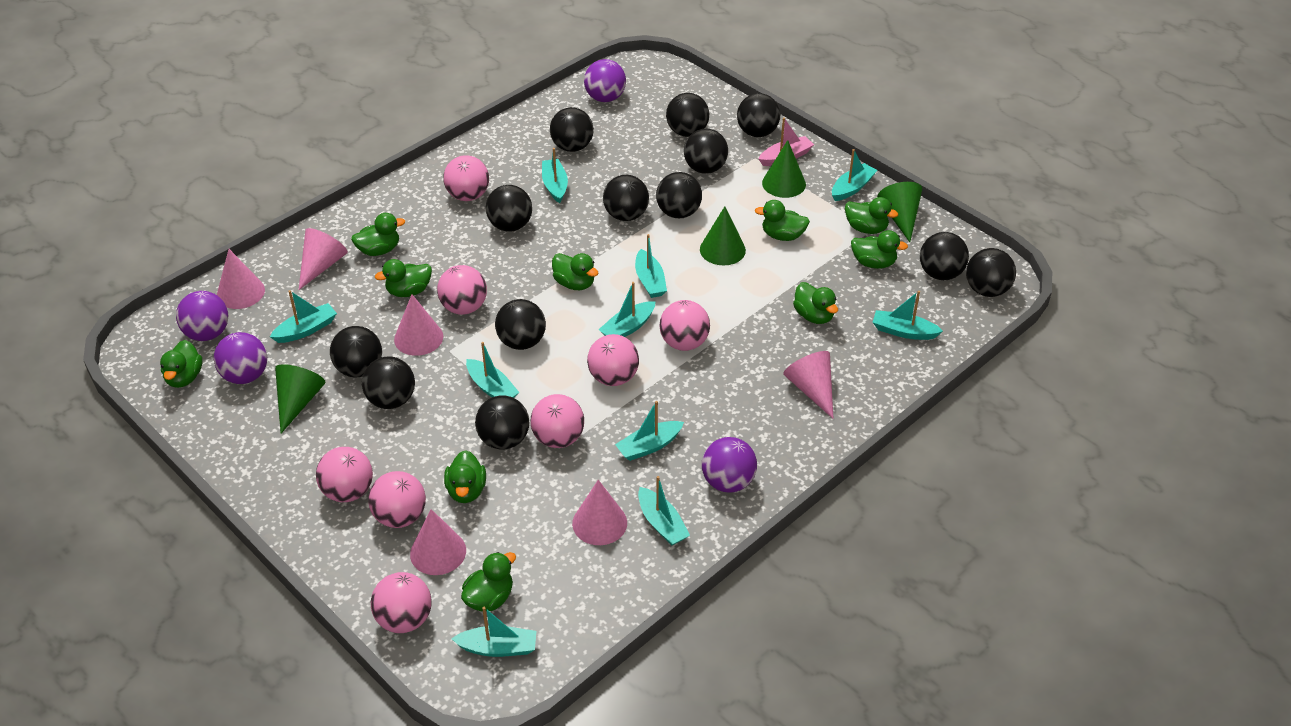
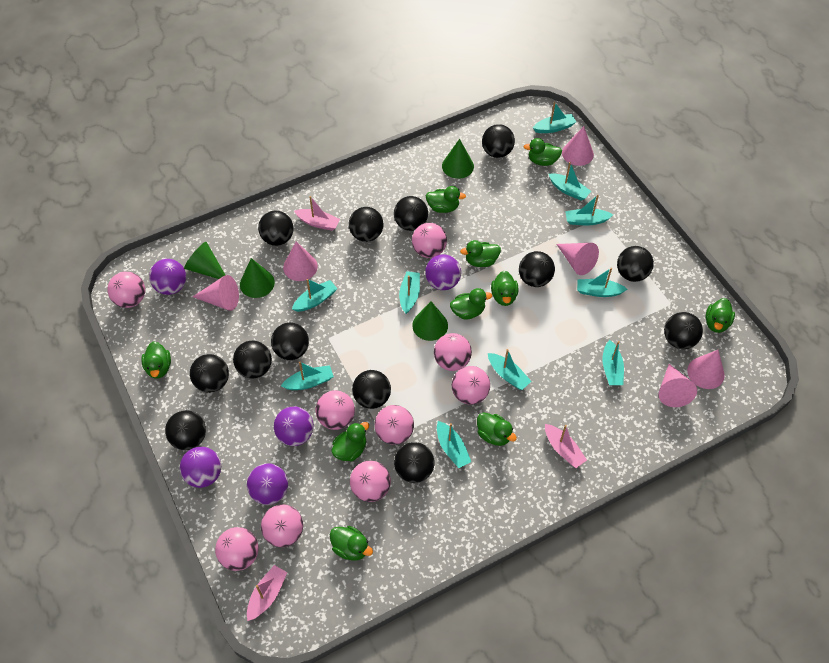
pink ball: [316,447,373,502] [368,471,426,528] [371,572,432,633] [437,265,487,315] [443,155,489,201] [531,394,584,448] [587,334,639,386] [660,300,710,351] = 8 -> [107,272,145,308] [215,527,259,571] [261,504,303,547] [316,390,355,430] [350,460,391,502] [374,405,414,445] [412,223,447,258] [434,333,472,371] [452,366,490,405] = 9
pink boat: [759,118,814,166] = 1 -> [247,565,288,621] [294,196,340,231] [545,424,587,468] = 3
purple ball: [176,291,228,341] [214,332,267,384] [584,59,626,102] [702,437,757,493] = 4 -> [149,259,186,295] [180,447,221,488] [247,463,288,505] [274,406,314,446] [425,254,461,290] = 5

